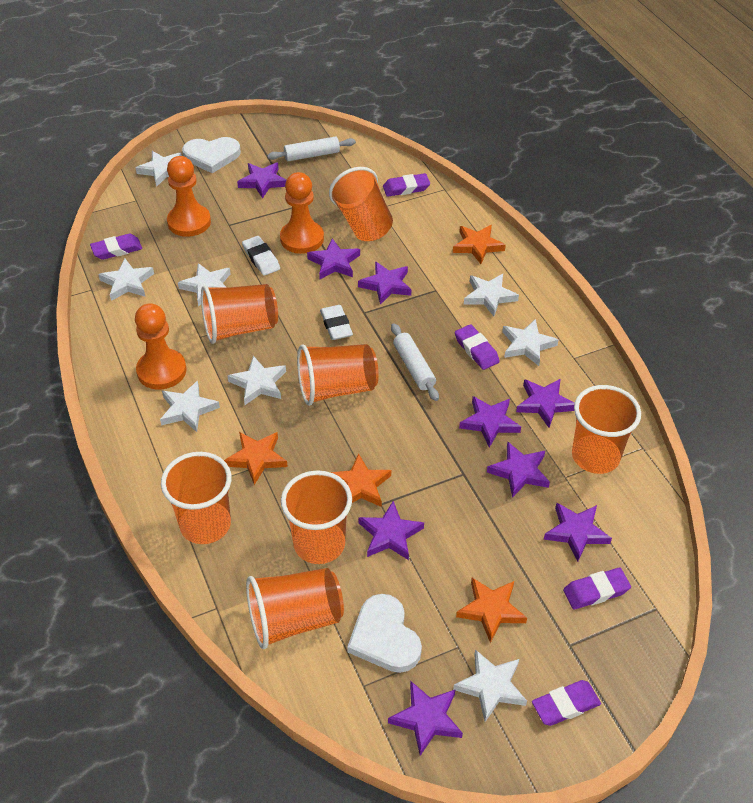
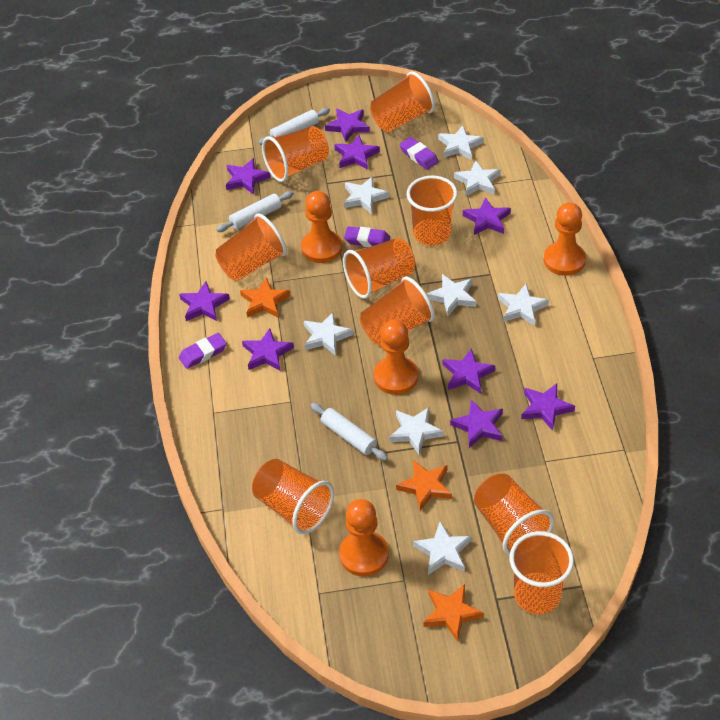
orange cup: [161,452,232,544] [201,284,278,344] [246,568,344,649] [281,470,352,564] [297,344,379,406] [329,167,393,241] [572,385,641,474] = 7 -> [215,214,287,281] [252,459,334,534] [262,126,329,182] [343,238,415,299] [360,276,435,346] [370,72,435,132] [406,176,458,246] [474,473,554,556] [510,531,574,614] = 9
orange pawn: [135,303,187,390] [167,156,211,237] [280,172,324,254] = 3 -> [301,191,342,263] [339,499,389,577] [374,320,418,395] [544,202,586,276] = 4
orange star: [224,432,288,485] [330,453,391,507] [453,225,506,264] [456,578,527,643] = 4 -> [240,277,290,318] [396,460,452,511] [423,584,484,642] = 3
purple eraser: [90,234,142,260] [383,173,430,197] [455,324,500,370] [532,680,601,726] [563,568,631,609] = 5 -> [179,333,227,369] [344,226,390,247] [399,137,439,170] = 3
white eraser: [242,236,280,276] [320,305,353,340] = 2 -> none = 0
white heart: [182,137,241,173] [347,594,422,673] = 2 -> none = 0
white rolling pin: [267,136,356,161] [391,323,439,401] = 2 -> [216,191,294,232] [258,108,330,145] [310,403,388,461] = 3

